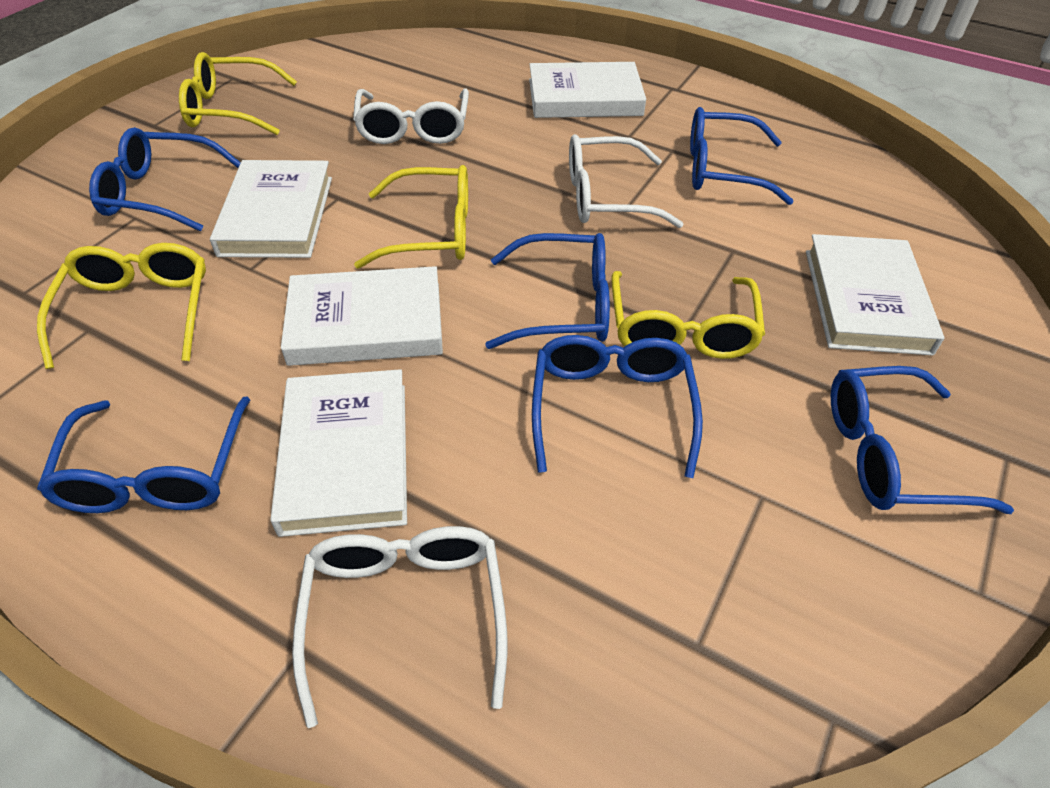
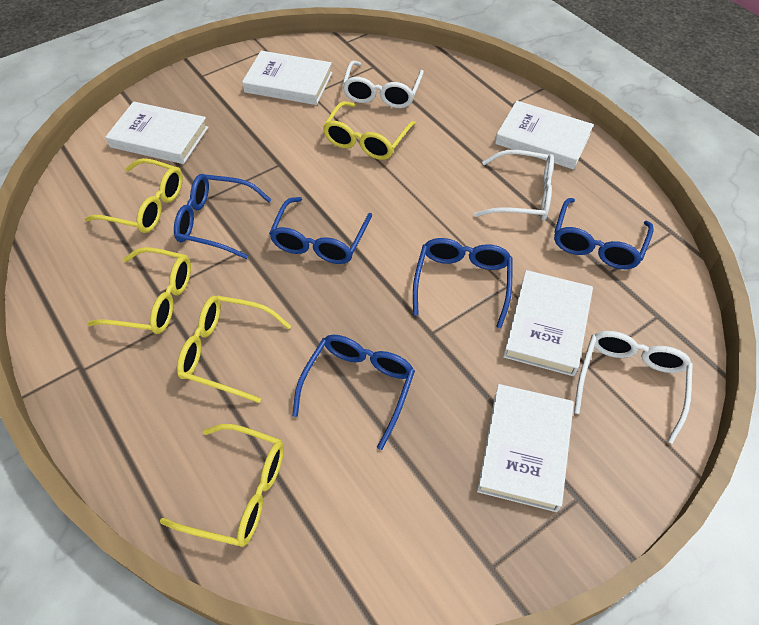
blue glasses: [37,397,250,513] [89,127,241,232] [485,233,610,349] [532,335,703,478] [690,107,794,205] [831,366,1014,514] = 6 -> [174,174,272,259] [269,197,372,264] [292,335,415,450] [413,238,513,328] [554,198,654,269] = 5
yellow glasses: [37,243,206,369] [179,52,297,135] [354,165,468,269] [611,271,765,359] = 4 -> [85,158,183,233] [87,247,191,334] [160,424,284,547] [177,295,291,403] [323,101,416,160] = 5

